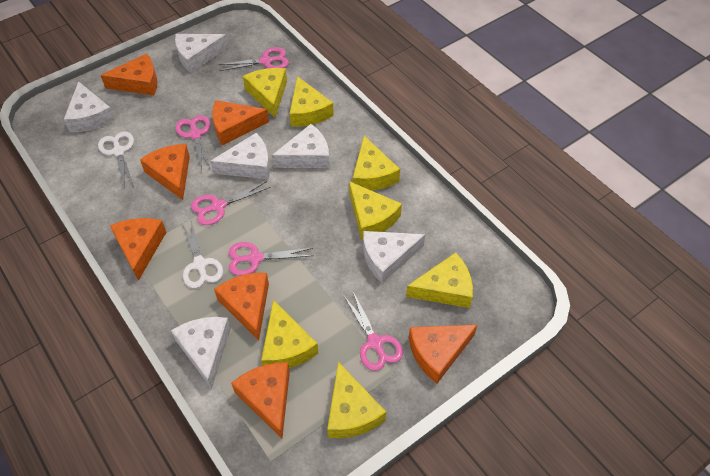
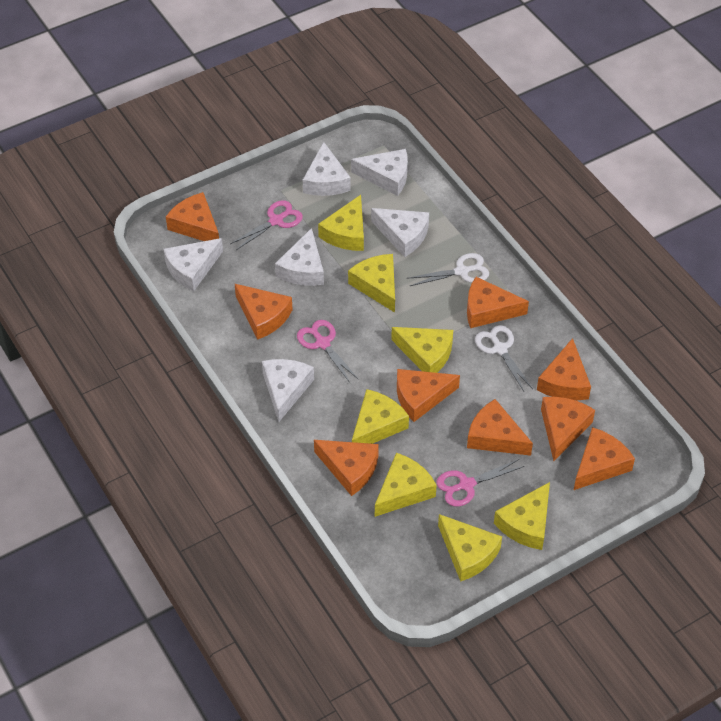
orange cheese: [100,54,157,95] [110,218,166,281] [140,144,190,200] [212,100,269,146] [214,273,269,340] [231,362,290,438] [409,325,477,383] = 7 -> [166,192,219,241] [235,284,293,340] [314,440,379,496] [397,369,460,422] [467,277,529,328] [467,399,533,456] [537,338,591,400] [541,397,595,461] [574,427,635,490] = 9
pink scissors: [175,115,211,171] [191,181,271,225] [218,47,289,71] [228,242,314,276] [344,292,403,371] = 5 -> [230,200,303,250] [297,320,359,383] [436,459,524,506] = 3

